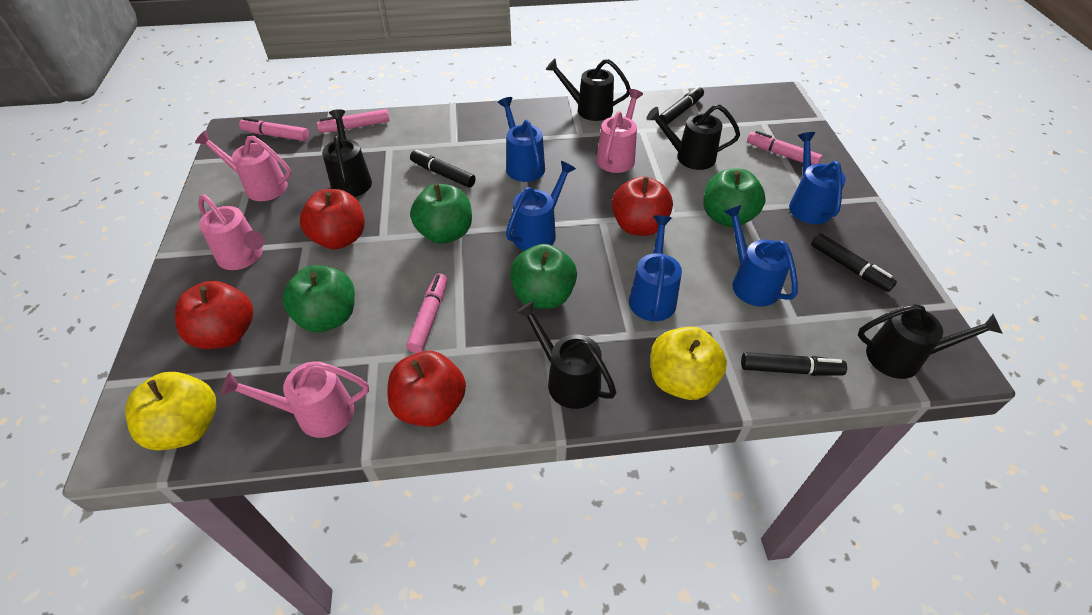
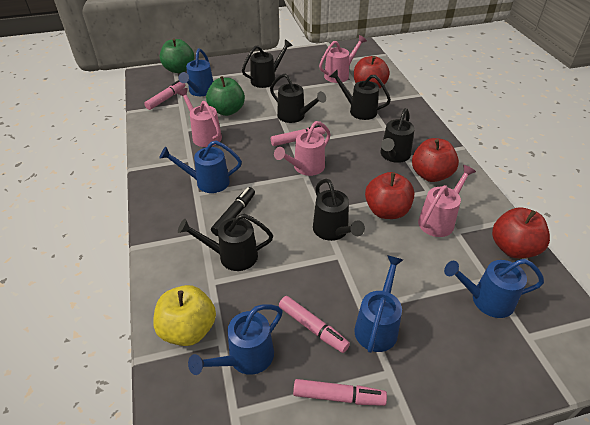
black marker: [410,150,476,188] [659,86,704,125] [741,352,847,376] [811,233,897,292] = 4 -> [211,187,255,236] = 1
black watering can: [322,109,372,197] [516,301,616,409] [546,59,631,121] [646,105,740,170] [858,304,1003,379] = 5 -> [178,214,273,271] [242,40,293,88] [270,74,326,123] [313,179,365,241] [329,70,391,120] [381,108,414,163] = 6
green apple: [282,265,355,332] [410,184,472,244] [510,244,577,309] [703,169,766,227] = 4 -> [160,38,194,73] [206,76,245,116] = 2
yellow apple: [125,372,216,451] [651,327,727,400] = 2 -> [153,285,216,346] = 1

